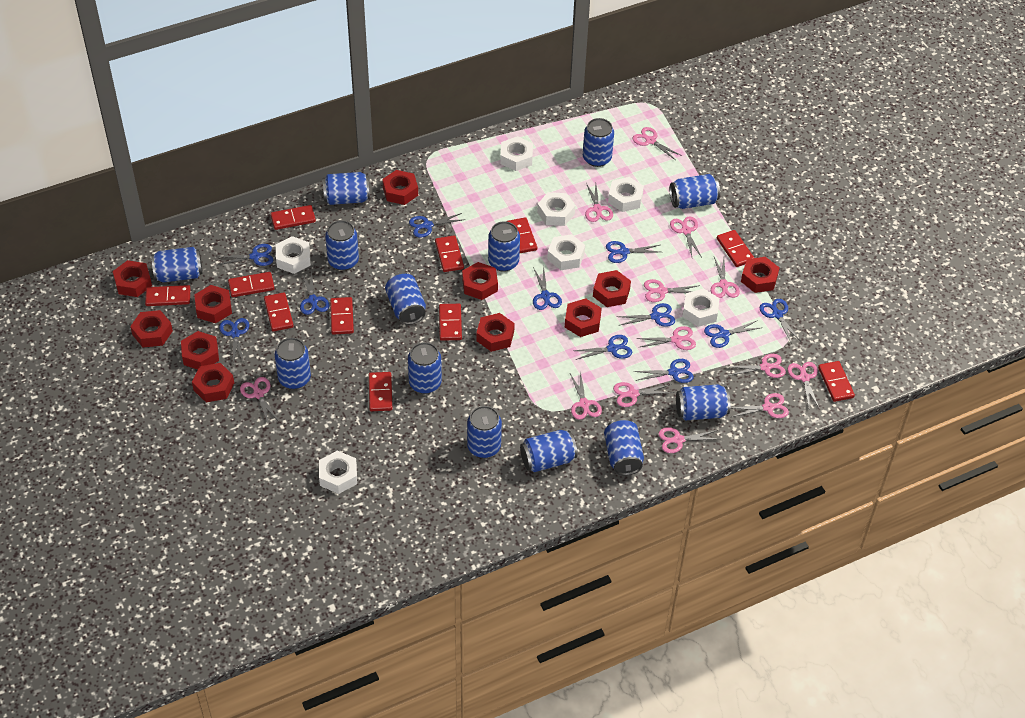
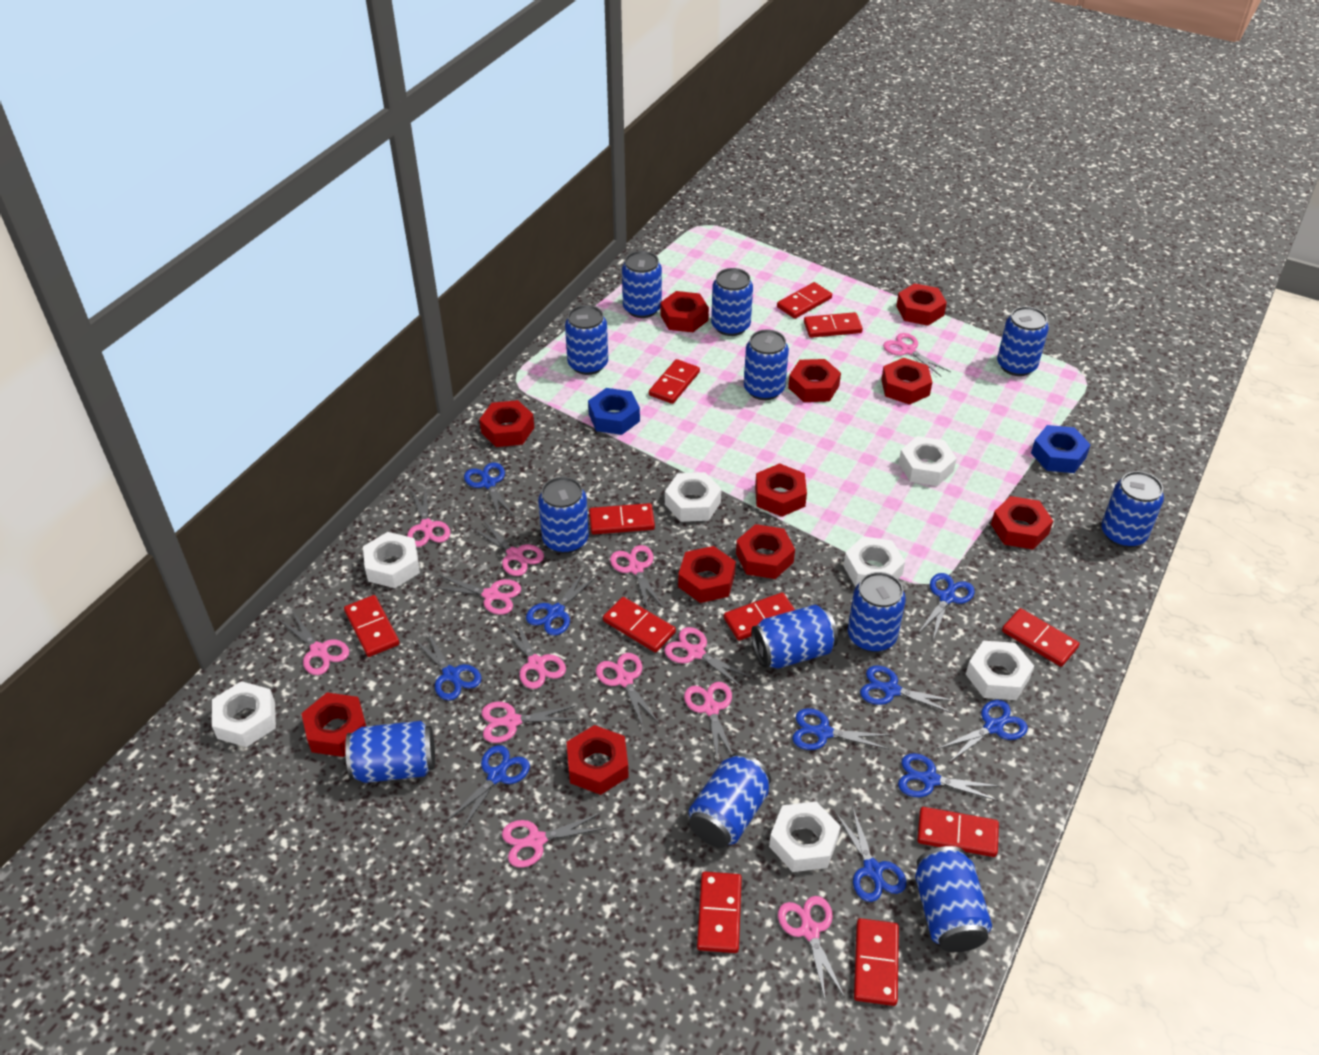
blue can: [151,247,203,283] [275,338,311,389] [323,172,370,205] [325,220,359,271] [385,272,426,325] [408,342,442,394] [467,406,502,458] [488,221,520,272] [520,430,577,472] [583,118,614,167] [604,418,644,476] [669,174,720,209] [676,384,730,421] = 13 -> [345,721,435,783] [538,477,589,553] [565,305,608,375] [622,251,662,318] [689,753,771,848] [711,268,753,336] [744,329,789,400] [751,605,838,669] [848,572,906,652] [915,846,992,952] [997,306,1049,376] [1101,471,1164,548] = 12
blue nut: none = 0 -> [588,388,640,435] [1031,425,1091,473] = 2
blue scissors: [218,244,273,266] [219,318,249,364] [300,270,330,315] [409,213,465,238] [533,266,562,310] [574,335,632,360] [606,241,660,263] [617,303,675,327] [633,359,694,383] [704,320,760,348] [759,299,801,344] = 11 -> [412,629,482,701] [447,745,530,830] [464,463,515,519] [526,570,598,636] [792,708,890,750] [835,808,907,902] [860,666,957,714] [898,753,999,801] [918,573,975,640] [938,700,1028,762] = 10

